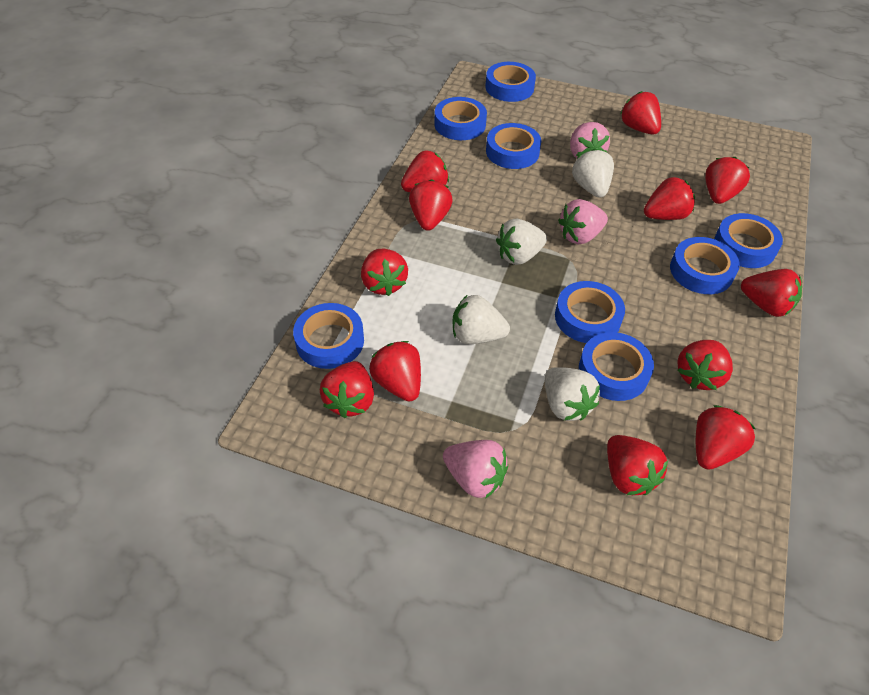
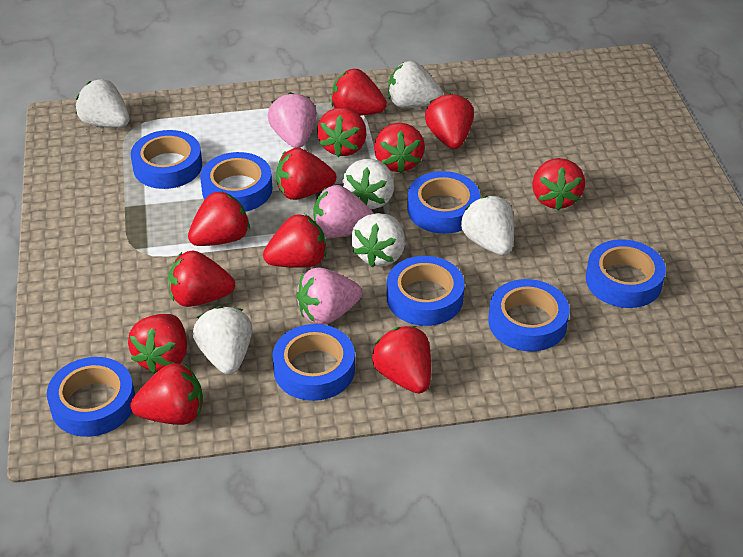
white strawberry: [453,295,510,344] [496,219,547,265] [545,367,600,421] [572,149,614,198] = 4 -> [76,79,130,128] [193,306,252,375] [342,159,394,209] [351,213,405,267] [388,61,443,108] [461,196,514,255] = 6

